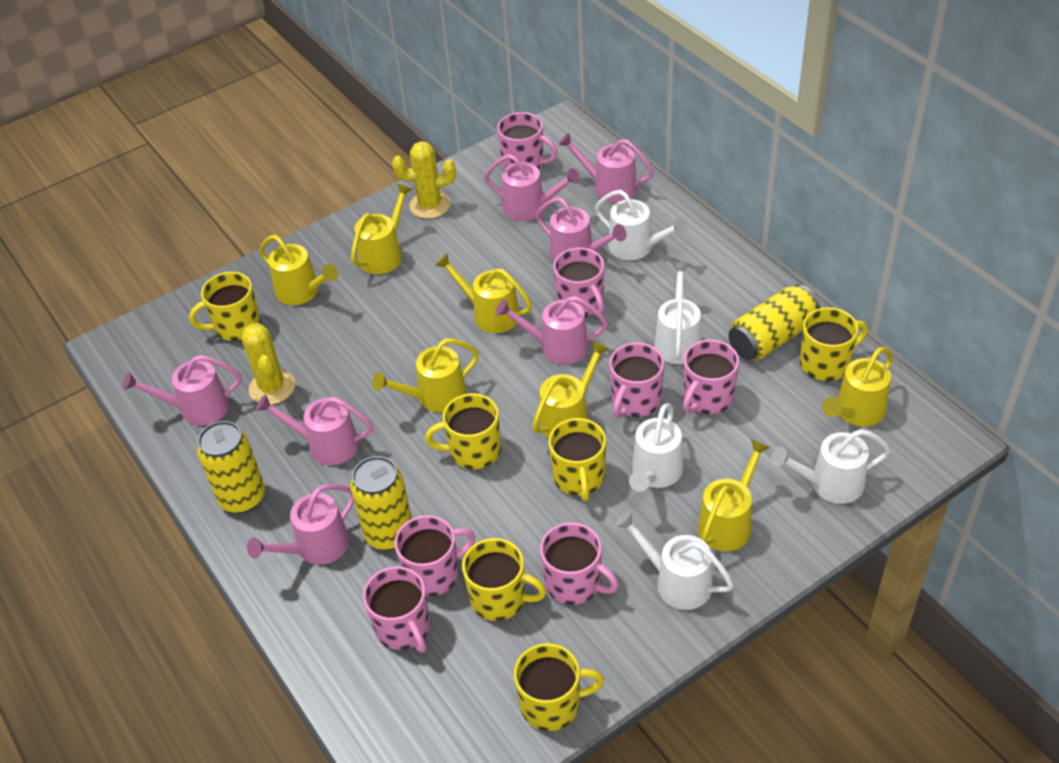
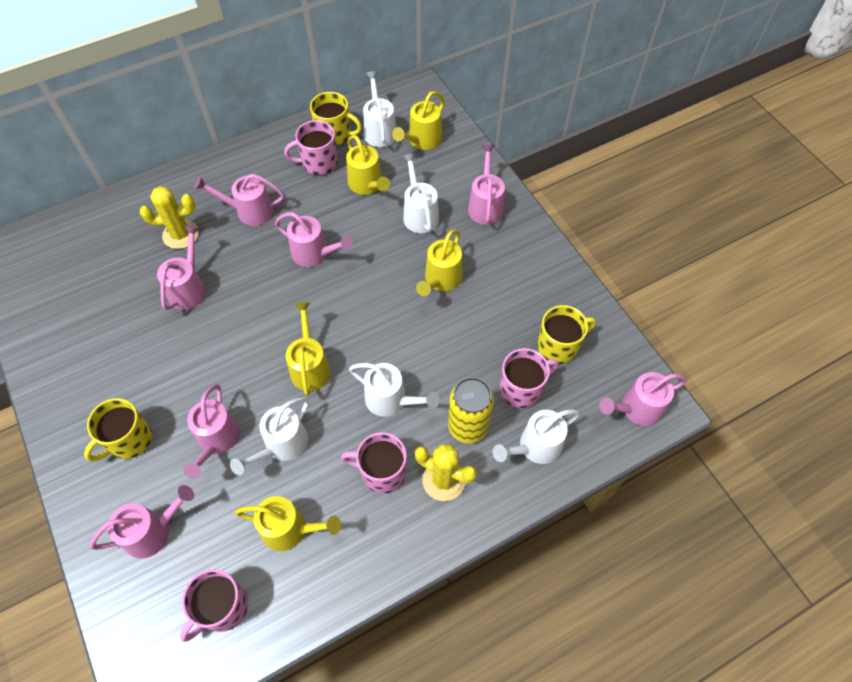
pink mug: [363,566,430,653] [394,515,475,597] [497,112,558,169] [540,522,619,605] [553,248,604,317] [609,342,664,418] [683,340,739,414] = 7 -> [180,569,248,642] [284,120,338,175] [341,432,407,494] [500,348,559,408] = 4
yellow can: [197,421,265,513] [350,456,412,550] [729,284,820,360] = 3 -> [448,377,494,443] = 1
yellow mug: [189,272,261,341] [425,393,501,470] [462,538,547,621] [514,643,604,731] [549,418,606,501] [800,307,868,381] = 6 -> [84,398,152,461] [310,92,362,146] [537,305,596,364] = 3
yellow watering can: [259,235,338,305] [351,183,413,274] [372,338,479,412] [435,253,532,333] [532,341,609,438] [698,439,770,551] [822,347,893,427] = 7 -> [235,496,341,551] [286,302,331,396] [346,135,390,195] [392,91,445,150] [416,229,463,296] = 5

